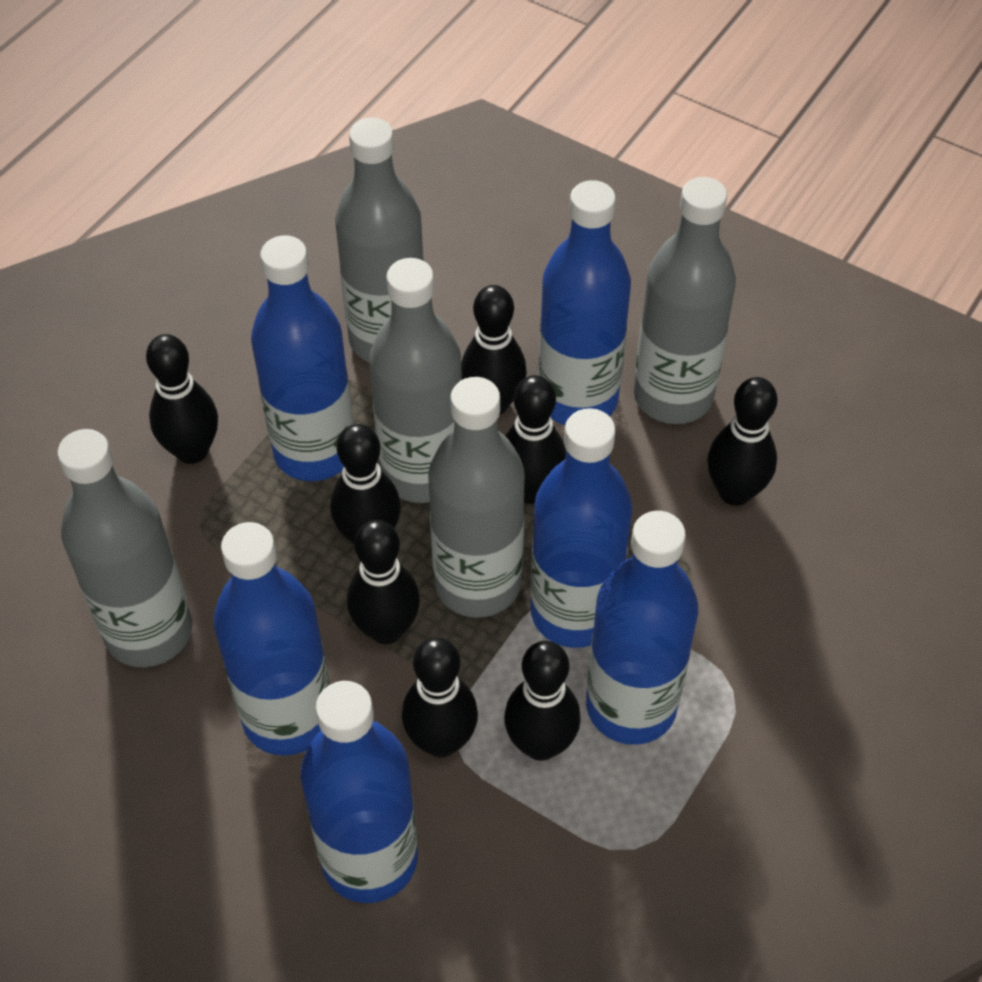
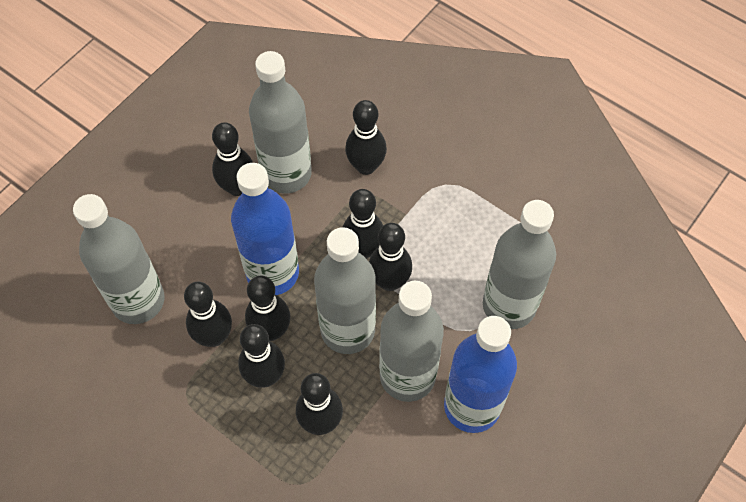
blue bottle: [213,522,330,756] [251,236,354,481] [300,681,418,903] [530,408,633,648] [538,180,631,425] [586,511,698,745] = 6 -> [231,163,299,295] [444,316,517,433] = 2

